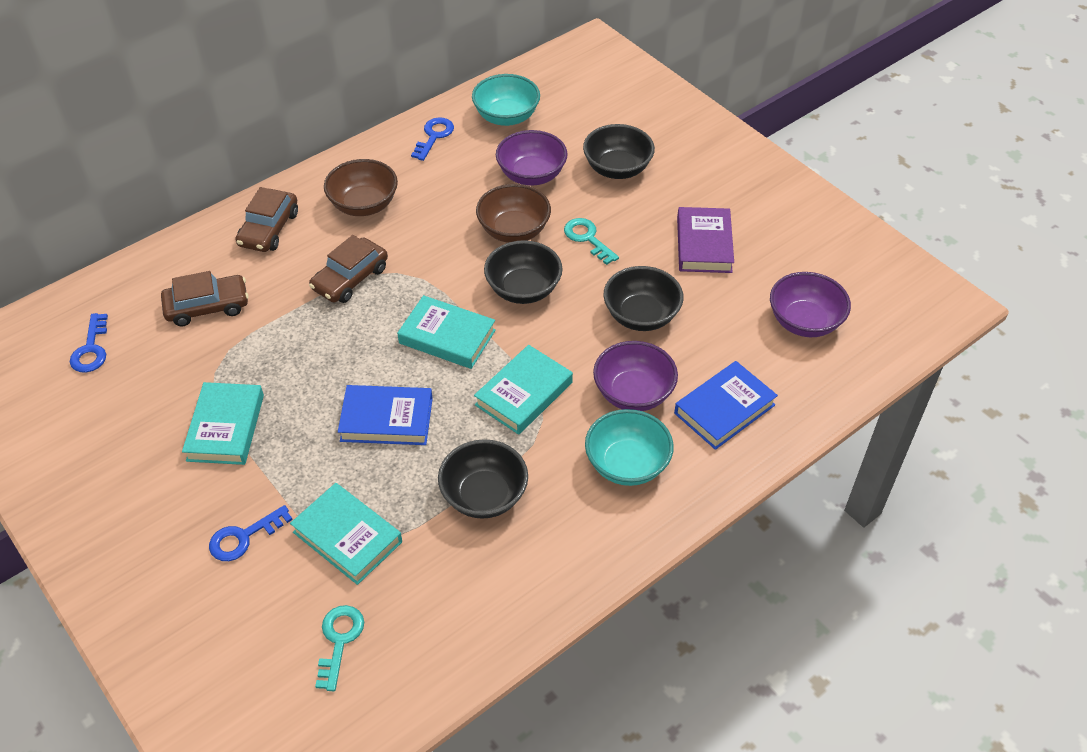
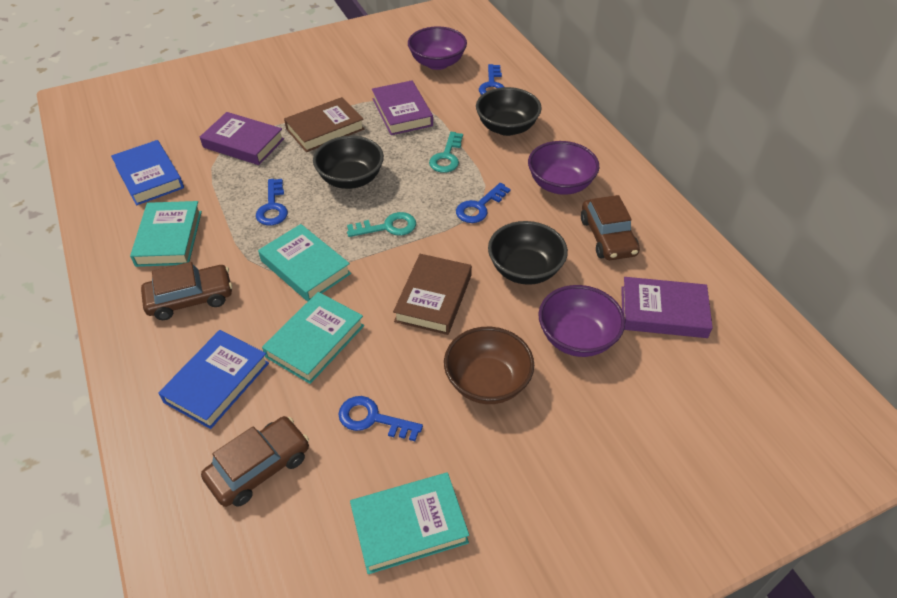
black bowl: [438,439,528,519] [484,240,563,304] [583,124,655,179] [604,266,684,331] = 4 -> [313,136,384,189] [476,87,542,136] [488,221,568,285] = 3
blue key: [70,313,108,373] [209,505,293,561] [411,117,454,161] = 3 -> [256,179,288,225] [338,396,423,441] [456,183,511,223] [479,64,504,95] = 4
brown book: none = 0 -> [284,97,364,152] [393,254,472,335] = 2
brown bowl: [324,159,398,216] [476,184,551,243] = 2 -> [444,327,534,404] = 1
purple book: [677,207,734,273] = 1 -> [200,112,284,165] [372,80,433,135] [621,277,713,338] = 3
turquoise bowl: [472,74,540,126] [585,409,674,486] = 2 -> none = 0

